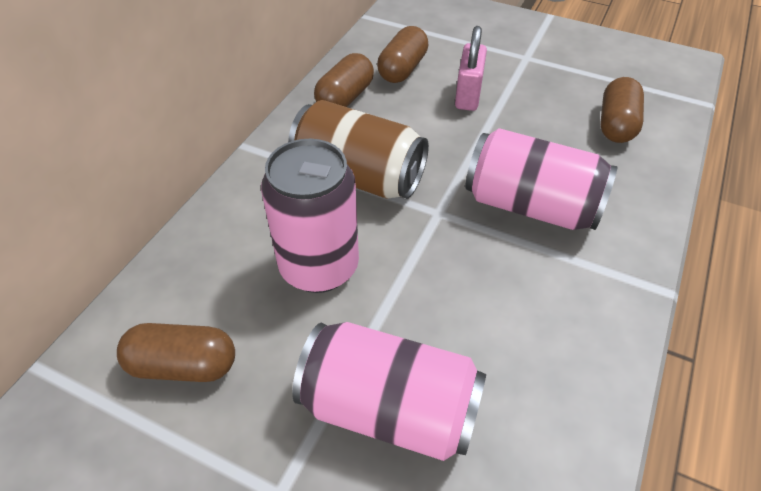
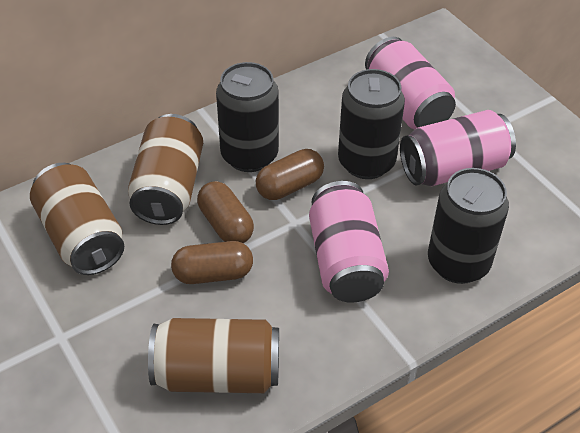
black can: none = 0 -> [216,62,279,172] [338,69,405,179] [428,168,509,284] = 3
brown can: [288,100,429,199] = 1 -> [30,163,124,275] [128,114,203,225] [148,318,279,393] = 3
brown capsule: [117,323,235,382] [314,53,374,107] [377,26,429,83] [600,77,644,143] = 4 -> [171,241,253,284] [197,181,254,243] [256,149,324,200] = 3
pink padlock: [455,26,487,111] = 1 -> none = 0

